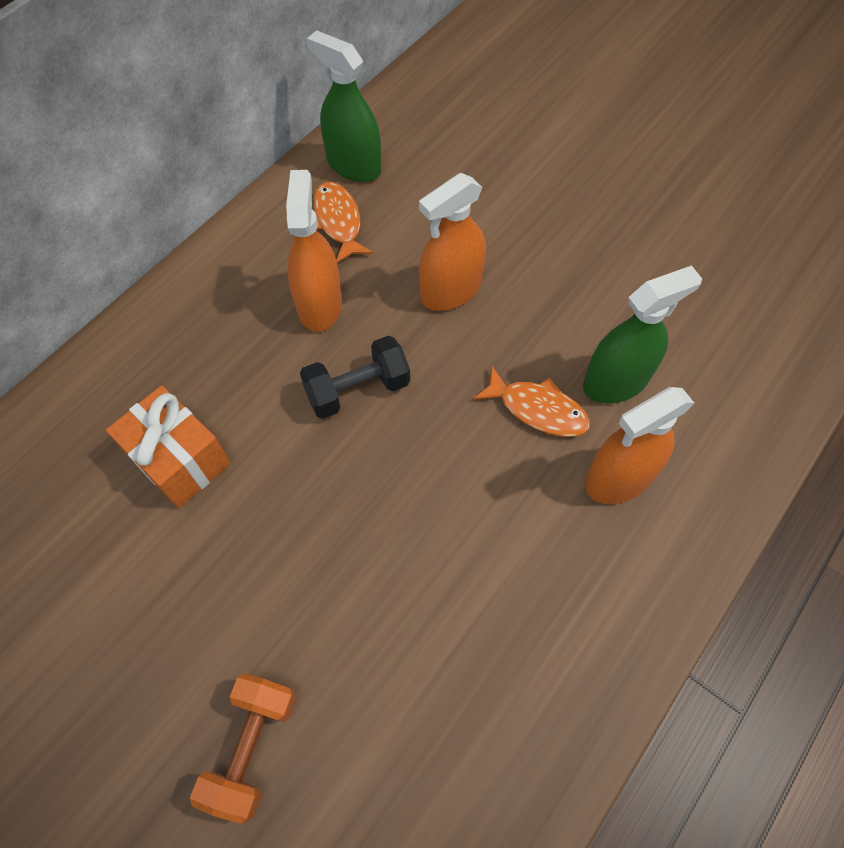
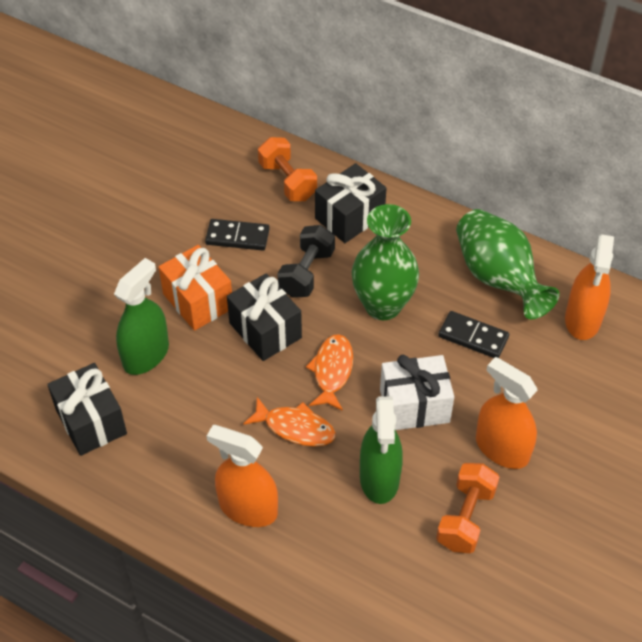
black domino: none = 0 -> [205,219,270,251] [438,311,509,358] = 2
black gift: none = 0 -> [47,363,127,456] [227,273,302,361] [315,163,386,243] = 3
green vase: none = 0 -> [352,204,419,320] [456,209,560,319] = 2
orange dumbbell: [190,673,296,824] = 1 -> [258,137,317,201] [436,463,499,553] = 2
white gift: none = 0 -> [380,355,454,430] = 1

